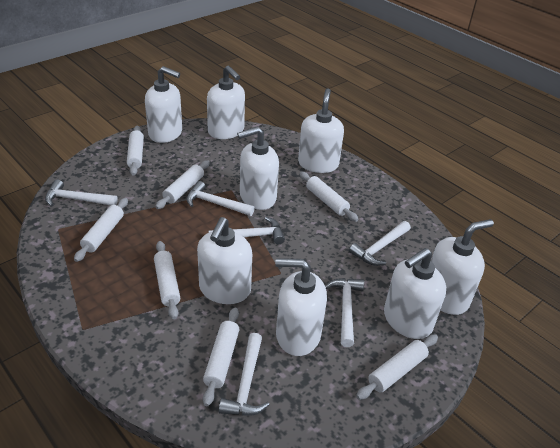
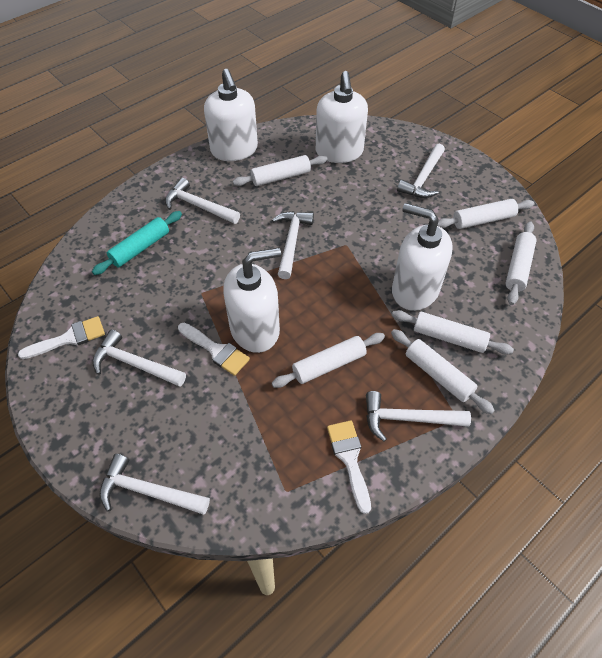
turquoise rolling pin: none = 0 -> [92,211,182,275] = 1
white brush: none = 0 -> [18,316,105,359] [178,323,250,376] [327,420,371,514] = 3
white rolling pin: [74,198,128,262] [127,126,144,176] [154,241,180,319] [155,160,210,209] [203,307,240,406] [299,171,358,222] [356,334,438,400] = 7 -> [233,155,328,186] [272,333,385,388] [391,329,495,414] [392,310,514,355] [437,199,534,229] [505,221,537,305] = 6
white soap dispenser: [145,66,182,143] [197,217,252,304] [207,66,245,139] [237,127,279,210] [275,258,327,356] [298,88,344,173] [384,248,446,339] [431,219,494,315] = 8 -> [204,69,258,161] [223,247,281,353] [316,71,368,163] [392,203,453,311] = 4

